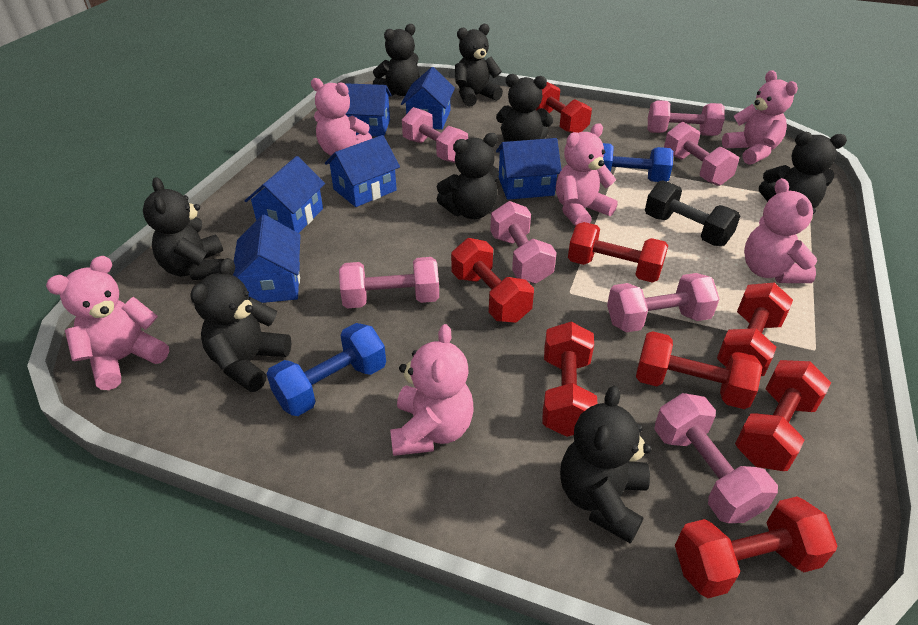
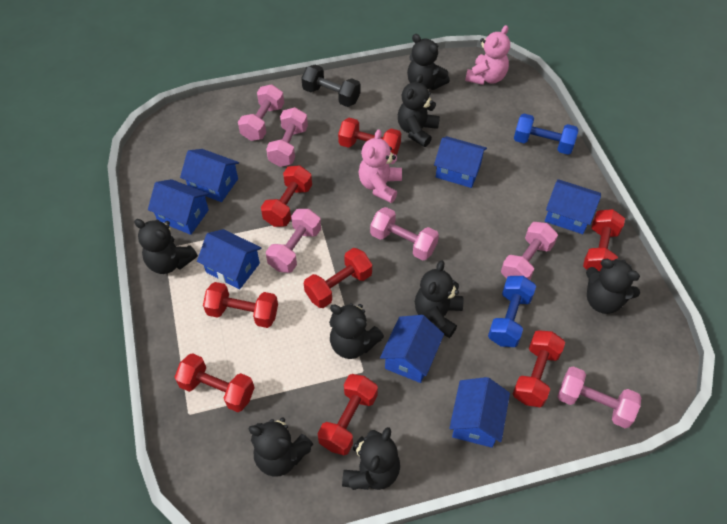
blue house: [233,214,301,303] [245,156,325,233] [325,135,400,207] [345,83,392,137] [401,67,455,130] [496,138,561,200] = 6 -> [148,179,209,235] [180,149,239,202] [197,229,261,289] [380,315,444,383] [434,136,487,188] [449,377,510,448] [545,179,601,234] = 7
pink dumbbell: [339,257,439,308] [402,107,468,163] [490,201,557,284] [607,273,719,332] [648,100,725,136] [654,393,778,523] [664,122,739,186] = 7 -> [238,84,284,141] [266,107,308,167] [266,209,321,273] [370,207,439,260] [501,222,558,280] [557,366,641,428] = 6
pink teddy bear: [46,256,169,390] [311,78,372,156] [390,324,474,456] [556,123,618,226] [722,70,798,165] [744,178,817,283] = 6 -> [358,129,402,203] [465,25,510,85] = 2

